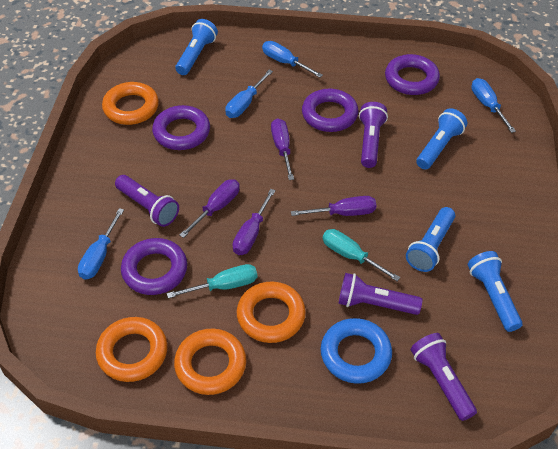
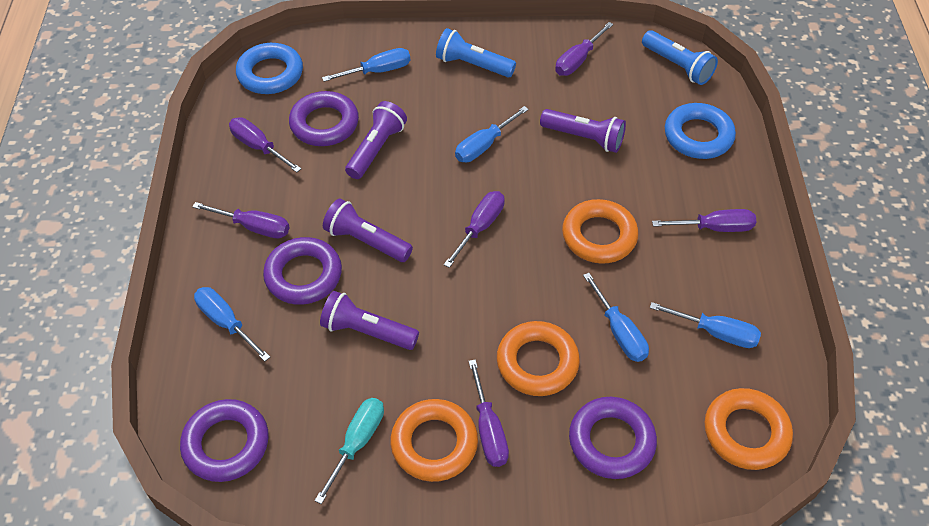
blue flashlight: [175,19,218,75] [406,207,455,272] [416,108,467,169] [468,251,522,332] = 4 -> [436,28,516,77] [642,30,718,85] = 2
blue ring: [321,318,392,384] = 1 -> [236,43,303,94] [665,103,736,159] = 2
blue screwdriver: [78,208,124,279] [225,70,273,118] [262,41,323,77] [471,78,516,133] = 4 -> [194,287,270,362] [322,48,410,82] [455,106,529,162] [583,273,649,362] [650,302,761,348] = 5
purple screwdriver: [179,179,240,238] [233,189,276,255] [271,118,294,180] [291,196,376,216] = 4 -> [192,202,290,238] [229,117,301,172] [444,191,505,268] [468,359,509,467] [555,22,613,76] [652,209,756,232] = 6
turquoise screwdriver: [167,264,257,298] [323,229,401,281] = 2 -> [315,398,384,504] = 1

